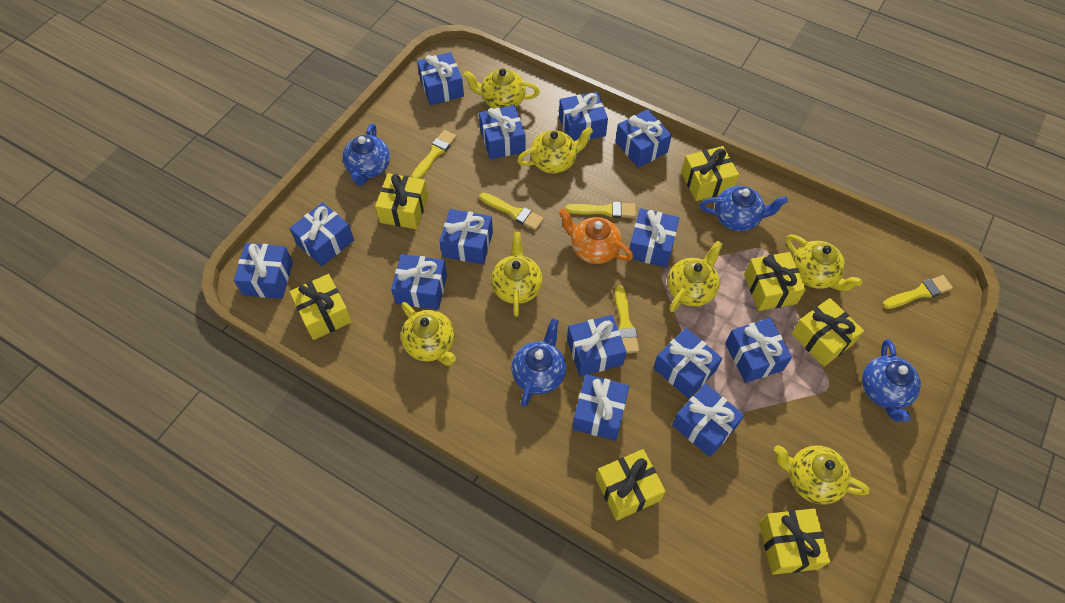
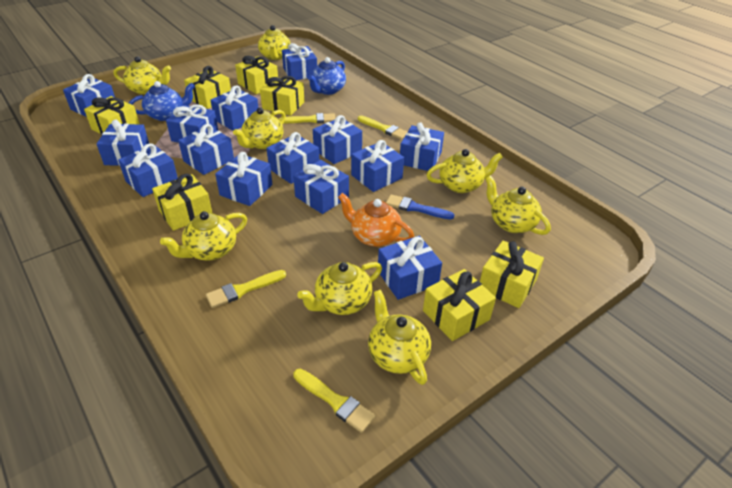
blue brush: none = 0 -> [386,194,454,220] = 1
blue teapot: [342,123,390,186] [511,318,566,407] [700,186,788,231] [862,339,921,422] = 4 -> [129,81,195,121] [308,57,346,95] = 2
yellow brush: [411,130,457,179] [479,193,544,230] [565,202,636,218] [615,285,639,354] [883,275,953,309] = 5 -> [206,270,286,308] [279,113,335,123] [293,369,375,433] [358,116,407,139] = 4
yellow teapot: [401,302,456,366] [463,68,540,109] [491,232,543,317] [517,127,593,174] [667,241,723,312] [774,445,870,505] [786,234,862,291] = 7 -> [114,56,171,95] [160,211,247,261] [233,107,286,149] [258,25,291,60] [297,262,382,315] [368,290,431,385] [426,149,503,193] [485,175,551,235] = 8

